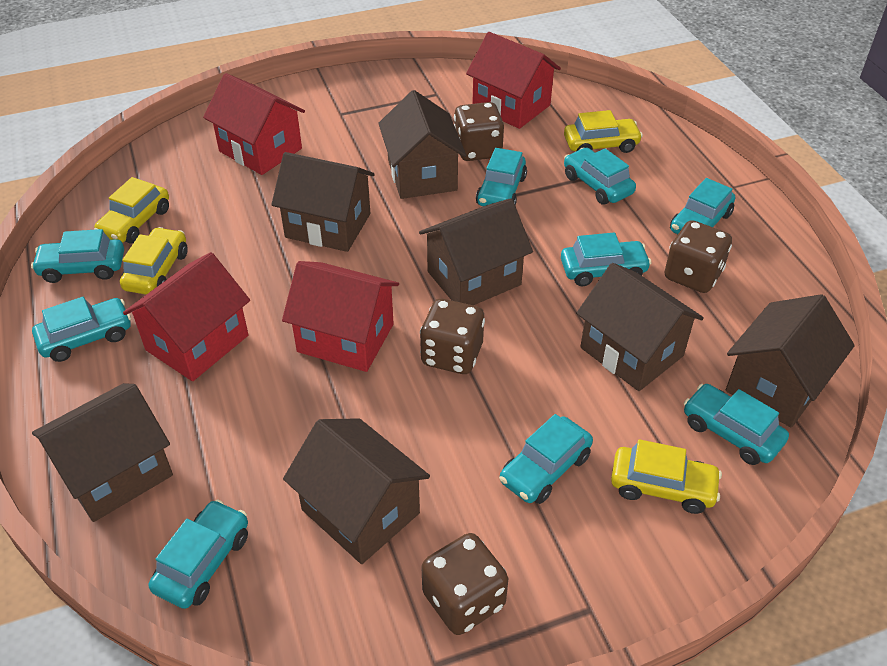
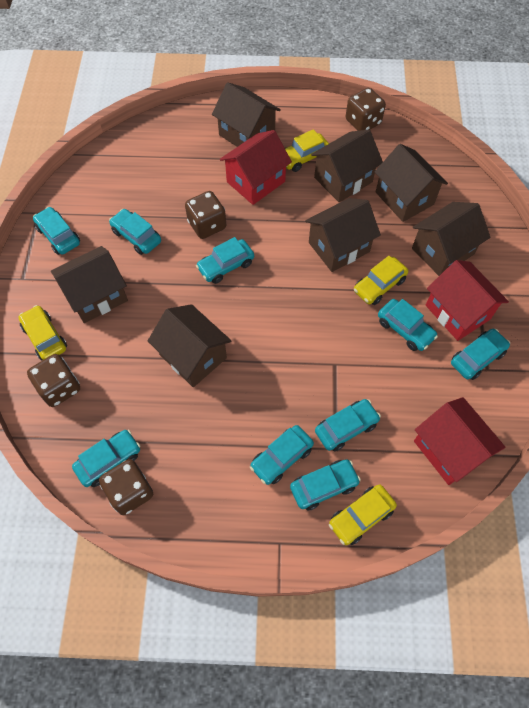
red house: [123,252,250,381] [203,73,305,175] [282,261,399,372] [466,32,561,129] = 4 -> [220,130,292,205] [414,397,506,485] [426,260,509,341] = 3

